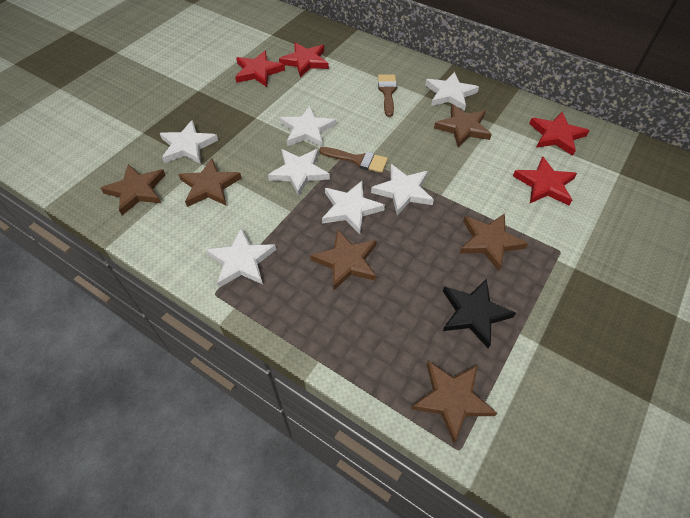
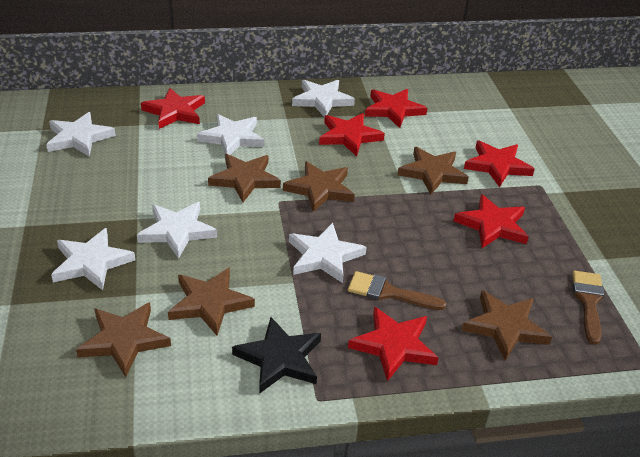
red star: [235,51,285,87] [279,42,329,78] [513,156,577,205] [529,112,590,156] = 4 -> [141,88,205,129] [319,113,385,156] [348,307,439,381] [365,89,427,128] [454,194,529,248] [464,140,535,187] = 6
white star: [160,120,218,164] [206,228,276,288] [268,149,330,196] [280,106,336,147] [322,181,385,234] [371,164,434,215] [425,72,479,111] = 7 -> [46,112,116,157] [51,228,135,290] [137,202,217,259] [197,114,264,155] [289,223,366,283] [292,80,355,117] = 6

